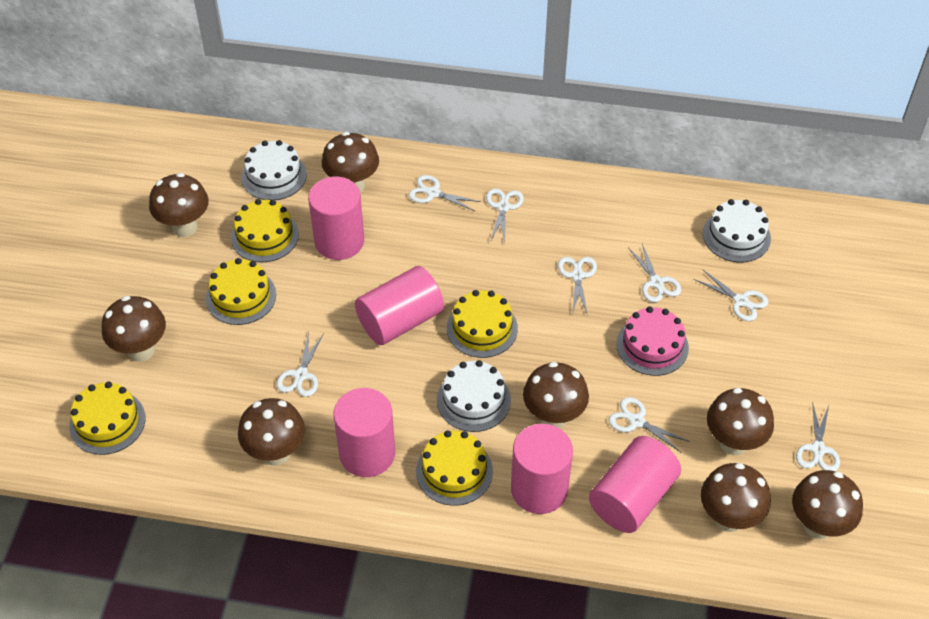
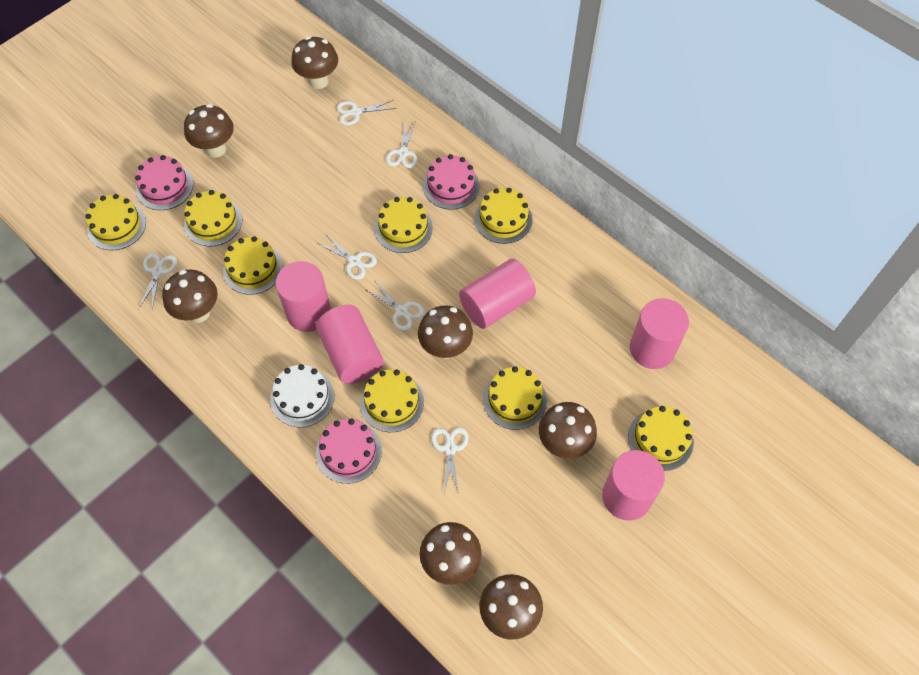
brown mushroom: [102,296,166,362] [149,173,209,237] [238,398,305,466] [322,132,379,192] [523,362,589,428] [701,463,771,532] [707,388,774,456] [792,470,863,539] = 8 -> [162,270,217,323] [184,104,234,158] [291,36,338,89] [418,305,473,359] [420,522,482,585] [479,574,543,640] [539,402,597,459] = 7
pink cake: [616,307,689,376] = 1 -> [135,155,193,210] [316,419,382,484] [423,154,480,210] = 3
white cake: [241,140,307,200] [437,360,511,432] [703,199,771,263] = 3 -> [270,364,334,428] = 1
white scissors: [277,332,324,397] [409,175,481,211] [486,188,524,243] [558,257,597,315] [609,397,690,453] [628,243,681,303] [694,269,768,321] [796,401,840,471] = 8 -> [139,253,177,310] [318,234,377,280] [336,100,396,126] [365,280,425,331] [386,121,418,168] [431,428,469,494] = 6
yellow cake: [69,382,146,455] [206,258,276,325] [231,199,299,262] [416,430,493,506] [447,290,518,358] = 5 -> [85,194,146,250] [184,190,242,247] [223,236,283,295] [360,369,424,432] [375,197,433,253] [475,188,533,244] [483,366,547,430] [628,406,694,471] = 8

